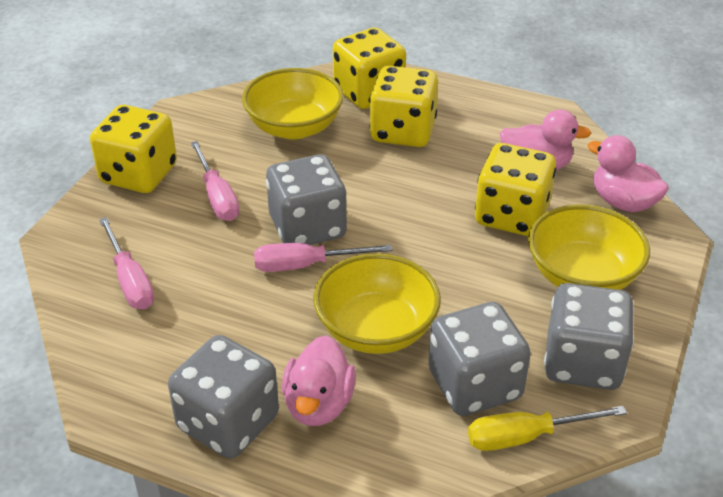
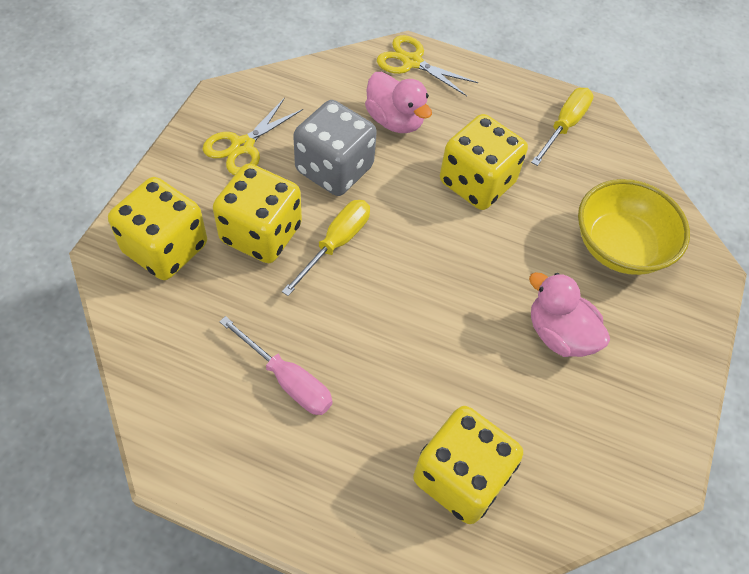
grey dice: [168,335,279,459] [266,154,347,245] [428,302,531,416] [544,283,634,390] = 4 -> [293,100,377,196] = 1
pink duck: [282,335,356,426] [500,110,591,170] [588,135,669,212] = 3 -> [365,72,432,133] [529,272,610,357] = 2
pink screwdriver: [99,217,154,309] [191,141,240,221] [254,243,393,272] = 3 -> [219,316,333,415] = 1
yellow bowl: [242,68,344,140] [313,253,441,354] [528,205,650,290] = 3 -> [578,179,690,275] = 1
yellow scissors: none = 0 -> [203,98,303,175] [377,35,478,96] = 2
yellow screwdriver: [468,406,627,451] = 1 -> [282,200,370,296] [531,88,594,166] = 2

